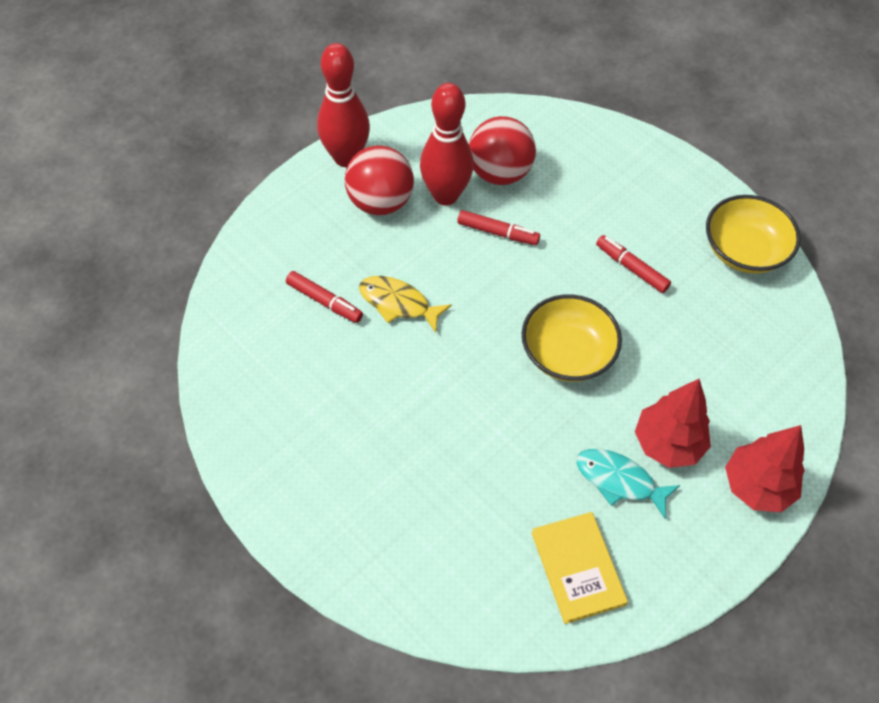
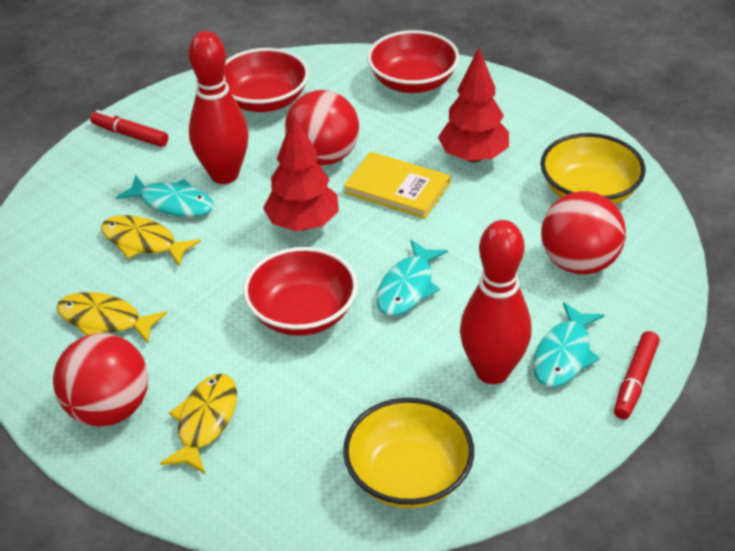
red ball: [345,145,414,215] [469,116,536,185] = 2 -> [53,333,148,427] [285,90,359,165] [541,191,626,274] = 3
red bowl: none = 0 -> [224,48,309,112] [243,247,358,336] [367,30,459,93] = 3
red marker: [286,271,363,323] [457,210,540,245] [596,235,671,293] = 3 -> [90,110,168,147] [614,331,660,419] = 2
turquoise fish: [576,449,680,518] = 1 -> [116,175,214,217] [376,240,448,316] [533,302,604,387] = 3
yellow fish: [359,276,452,333] = 1 -> [57,292,167,343] [101,215,201,266] [160,374,237,474] = 3

